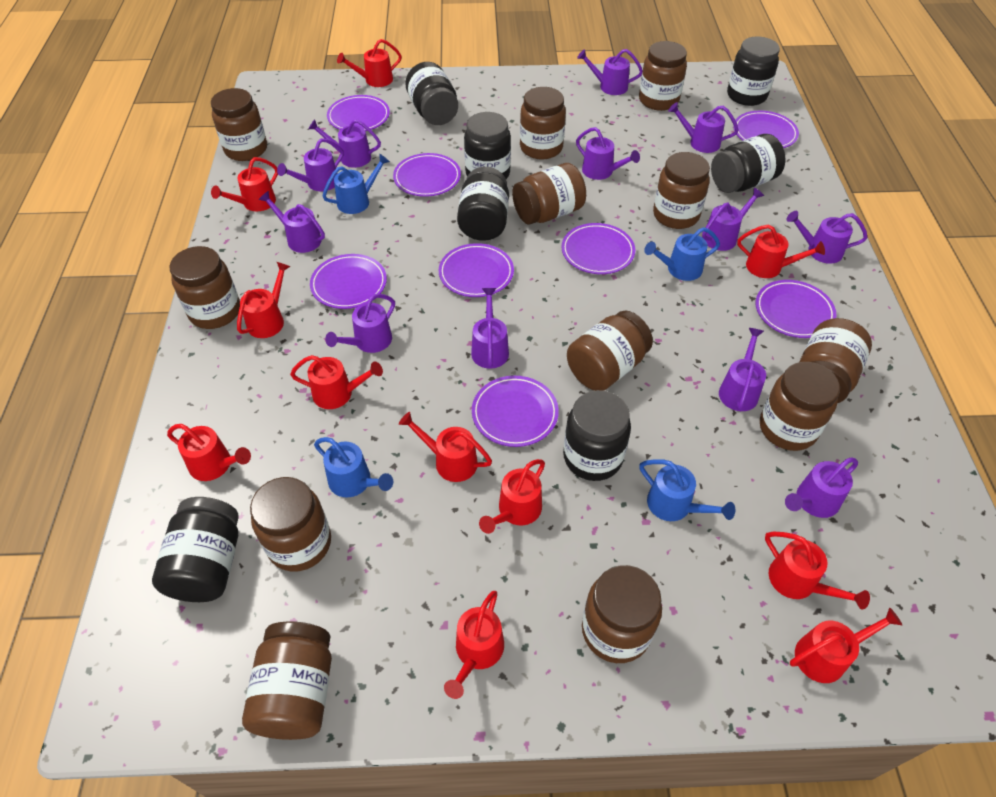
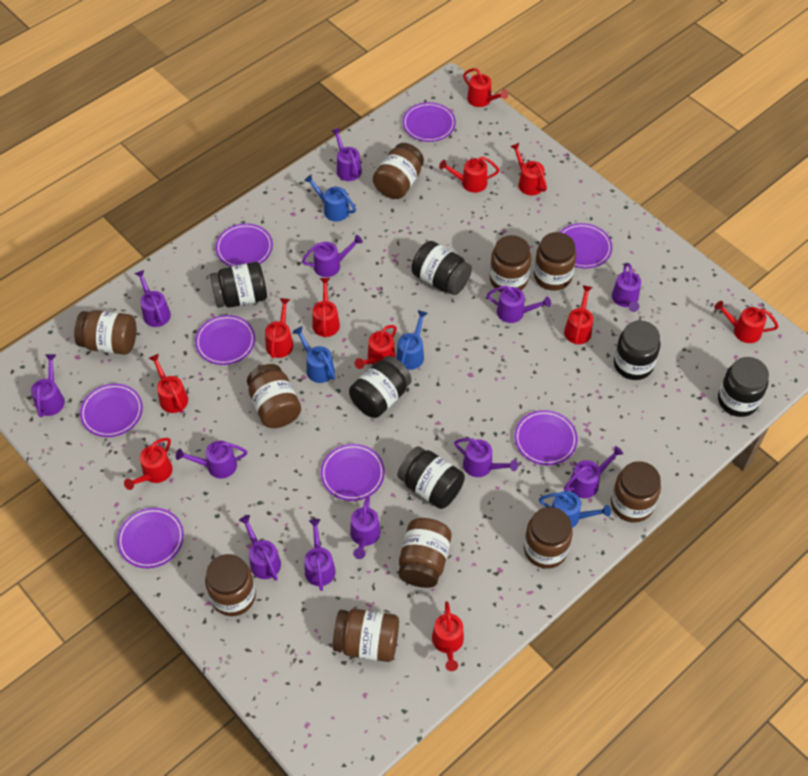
black jar: [152,497,239,602] [406,62,458,125] [457,167,509,241] [464,112,511,179] [563,390,631,481] [711,134,785,193] [727,36,780,106] = 7 -> [210,262,267,308] [349,356,412,418] [397,446,465,509] [411,241,472,295] [614,320,660,380] [718,357,769,417] = 6
brown jar: [170,246,240,329] [211,88,267,161] [242,621,332,740] [250,477,331,572] [512,163,586,225] [520,87,566,160] [567,310,653,391] [582,565,662,663] [639,41,687,111] [653,152,710,229] [760,362,840,451] [799,318,872,403] = 12 -> [74,310,136,355] [205,554,256,616] [247,364,301,428] [333,609,399,662] [373,143,424,199] [398,518,452,588] [490,235,531,292] [524,507,573,569] [534,232,576,291] [611,461,661,523] = 10

